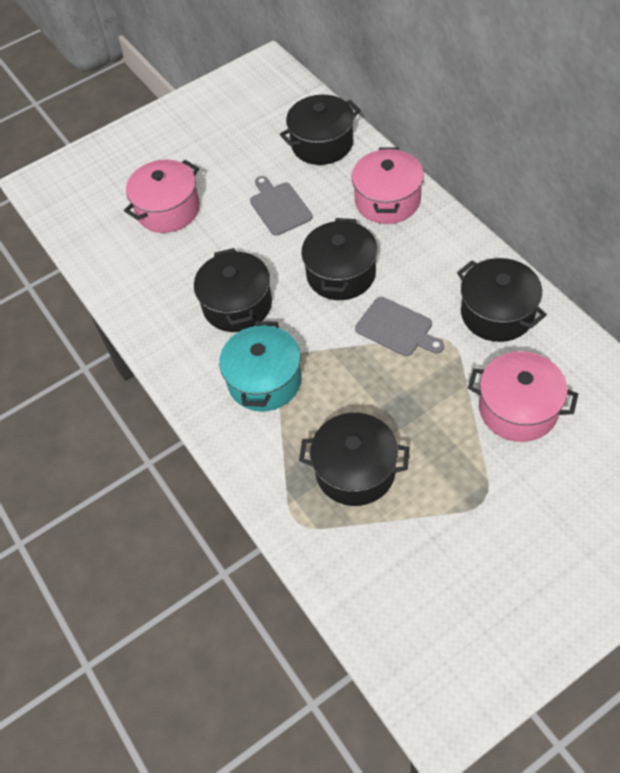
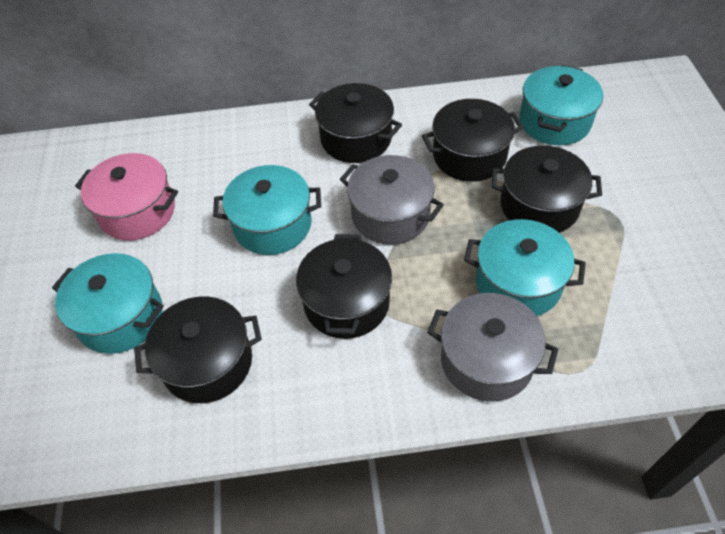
grey cutting board: [250,176,313,236] [355,297,444,356] = 2 -> none = 0
grey pot: none = 0 -> [340,155,444,245] [427,293,558,402] = 2
pink pot: [124,159,200,233] [352,147,424,224] [468,351,578,442] = 3 -> [75,153,178,240] = 1
turquoise pot: [219,321,302,411] = 1 -> [52,253,164,354] [213,165,321,255] [464,219,586,316] [519,65,603,145] = 4

